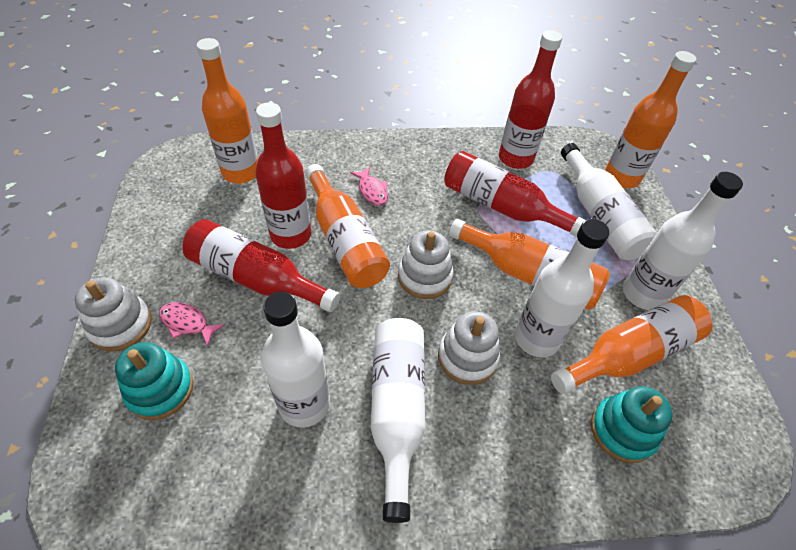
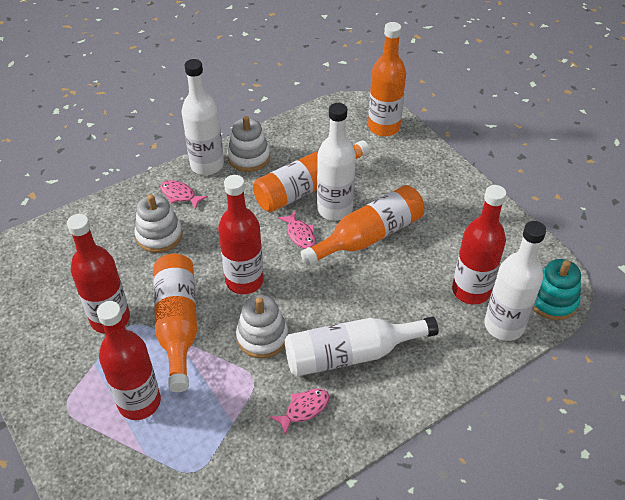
orange bottle: [196,38,258,184] [305,164,390,288] [449,219,610,310] [551,295,713,394] [605,51,696,188] = 5 -> [153,254,197,392] [253,140,370,212] [301,185,424,266] [368,22,406,136] = 4
pink fish: [159,302,225,347] [350,167,388,206] = 2 -> [160,180,208,210] [270,388,329,435] [278,211,316,249] = 3
turquoise stacking toy: [115,342,193,420] [591,386,672,463] = 2 -> [533,259,581,320] = 1
white bottle: [261,291,330,428] [371,318,425,523] [515,219,609,358] [561,143,657,260] [623,172,743,310] = 5 -> [182,59,224,175] [285,317,439,377] [317,103,356,221] [484,221,546,341] = 4

